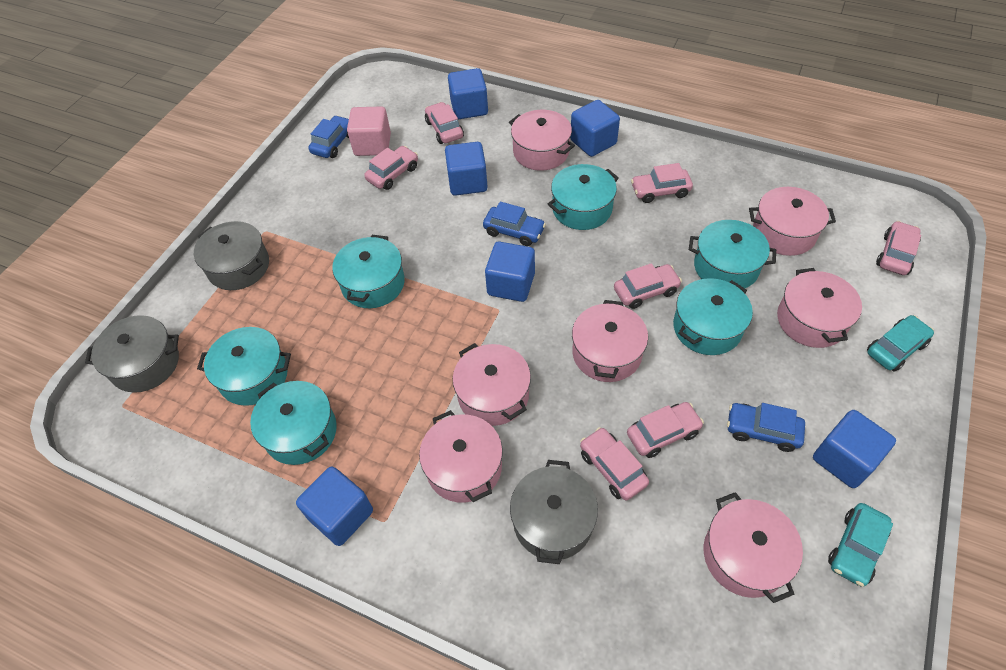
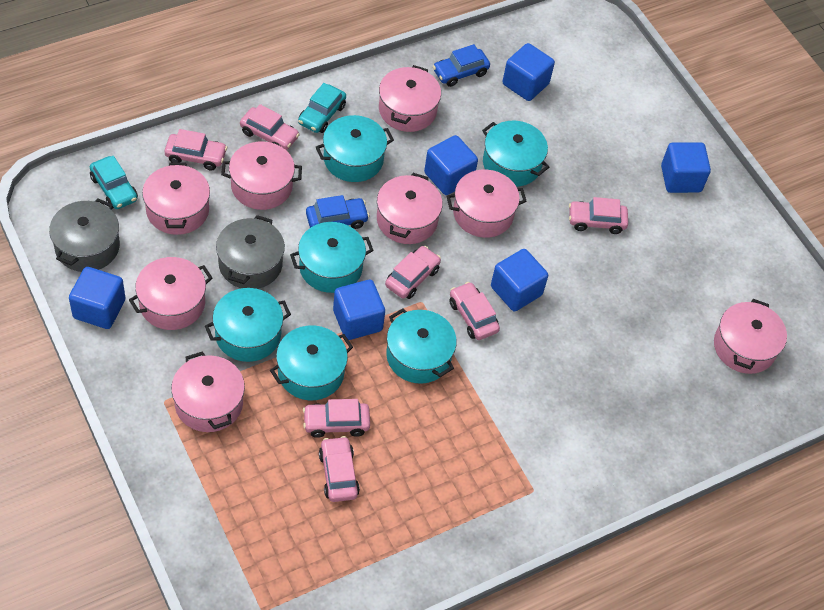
blue car: [309,115,349,158] [483,202,546,246] [727,403,805,452] = 3 -> [306,195,369,229] [433,44,490,87] = 2
grey pot: [85,315,179,393] [194,221,269,290] [510,460,598,564] = 3 -> [49,199,120,272] [216,215,285,289] = 2
pink cube: [347,106,391,156] = 1 -> none = 0
pink pot: [419,410,503,503] [453,343,531,426] [509,110,575,171] [572,300,648,382] [704,492,803,603] [749,187,836,256] [777,268,862,348] = 7 -> [129,257,212,330] [142,162,210,235] [171,351,245,432] [221,141,302,210] [377,173,443,244] [379,65,441,132] [446,170,527,238] [714,299,787,374] = 8

